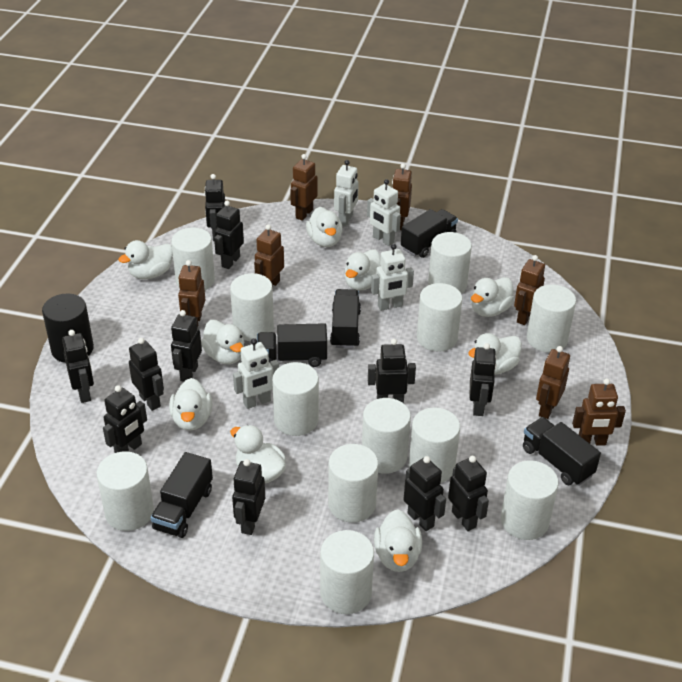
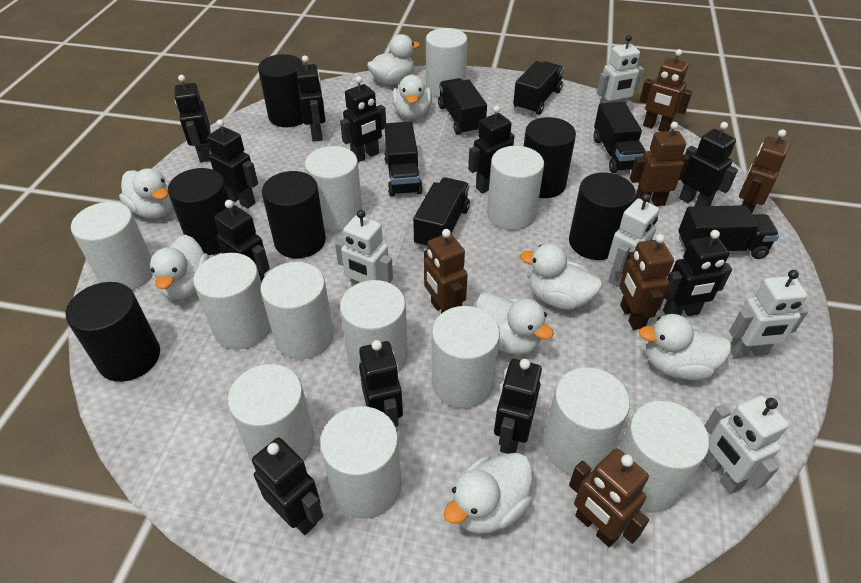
black cylinder: [42,293,94,363] = 1 -> [66,282,160,382] [168,168,230,255] [258,54,304,127] [262,171,326,258] [524,117,576,198] [569,172,636,260] = 6
black truck: [151,452,213,538] [257,323,327,367] [330,289,361,348] [401,209,458,258] [523,417,601,486] = 5 -> [384,122,423,196] [413,177,470,249] [438,78,487,135] [513,61,564,115] [593,102,646,173] [678,205,779,259] = 6
brown robot: [178,260,205,328] [254,224,284,288] [290,154,318,221] [392,163,412,230] [514,255,545,325] [536,346,570,419] [572,378,626,446] = 7 -> [424,229,468,314] [569,448,649,547] [619,234,674,330] [630,122,690,206] [639,49,692,132] [739,129,790,213] = 6
white duck: [118,240,173,279] [169,378,212,431] [201,320,244,364] [230,425,286,483] [306,207,343,247] [345,249,381,290] [374,509,422,572] [468,333,522,375] [471,277,514,317] = 9 -> [119,168,173,219] [150,235,210,299] [367,34,420,85] [392,74,432,119] [444,453,533,534] [475,292,554,355] [520,244,602,310] [638,314,732,380] = 8
white robot: [233,338,279,409] [334,160,359,227] [367,179,401,246] [371,244,414,311] = 4 -> [335,210,393,286] [597,35,644,105] [607,193,660,287] [703,395,789,494] [729,270,808,358] = 5

